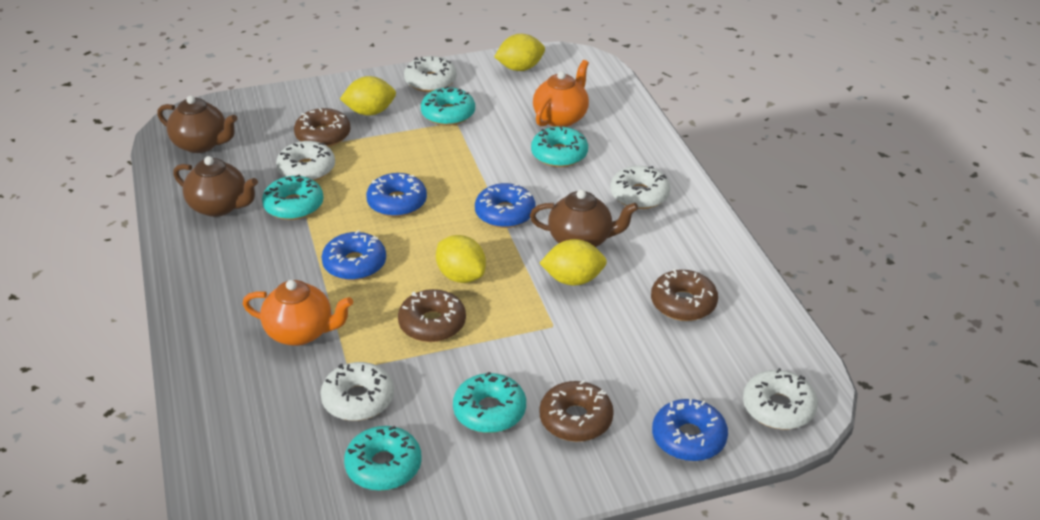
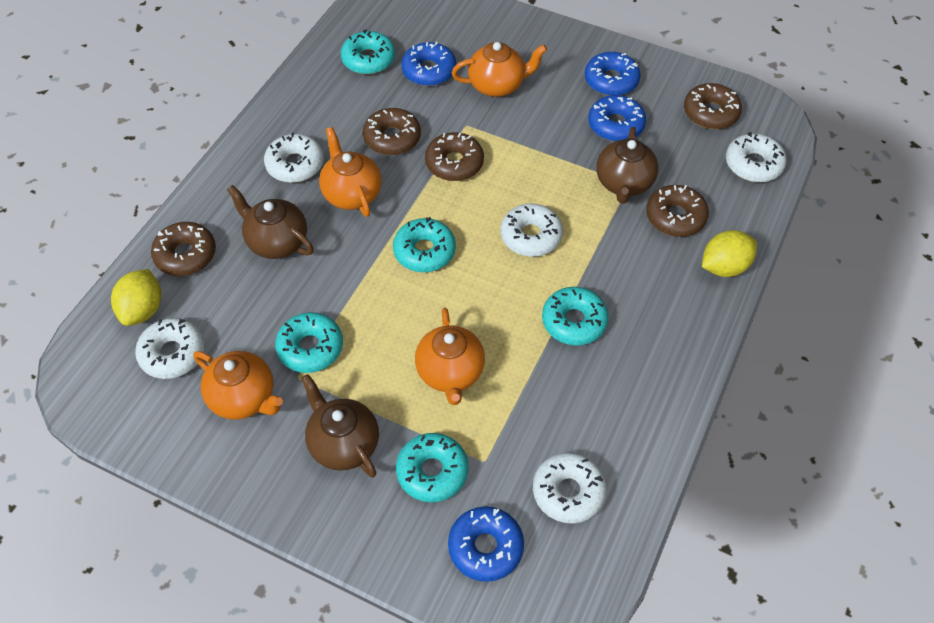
brown donut: [294,108,351,147] [398,289,466,342] [539,380,614,442] [651,269,718,321] = 4 -> [151,222,216,276] [363,108,421,155] [425,132,484,181] [646,185,709,237] [684,83,742,129] = 5
orange teapot: [243,280,353,346] [533,60,589,127] = 2 -> [193,351,283,420] [319,127,382,217] [415,308,485,405] [452,42,547,97] = 4
yellow lemon: [340,76,396,116] [436,235,486,283] [494,34,545,71] [539,239,607,286] = 4 -> [111,269,161,326] [702,230,757,277] = 2

